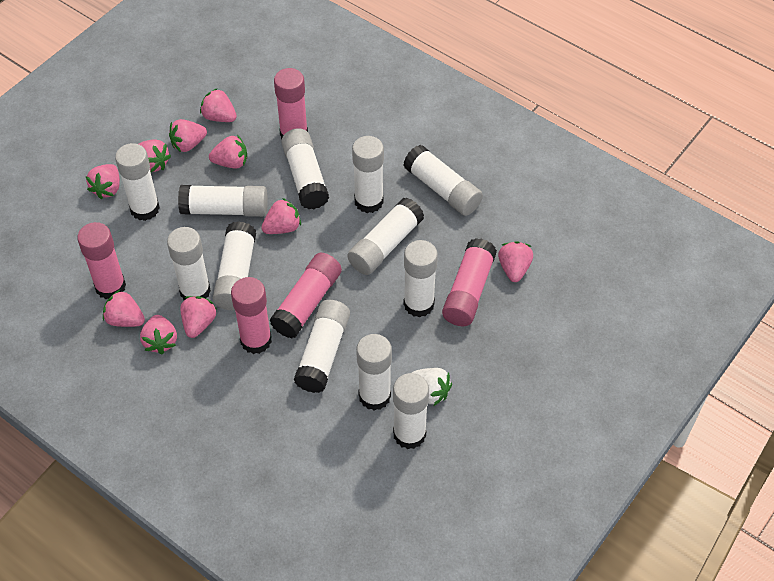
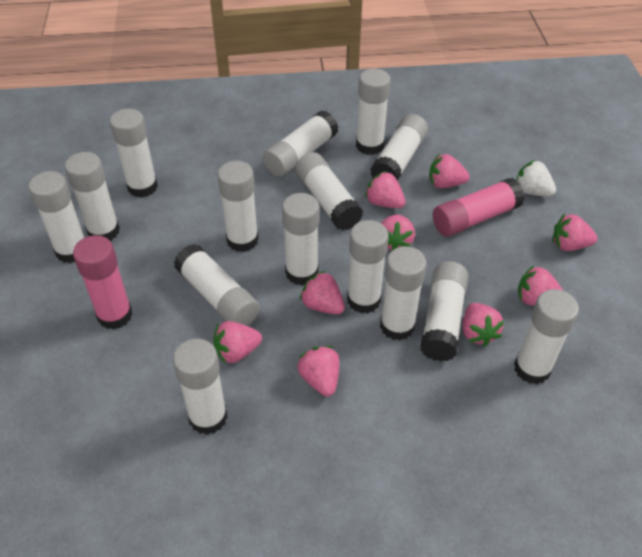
pink glue stick: [77,222,126,299] [231,277,272,354] [269,253,342,338] [274,68,308,140] [442,238,497,326] = 5 -> [73,235,133,330] [433,178,524,237] = 2
pink strawberry: [86,164,120,199] [103,290,145,327] [139,139,171,172] [140,315,177,354] [169,119,207,152] [180,296,216,338] [200,88,237,122] [209,136,247,169] [261,198,301,234] [498,241,533,282] = 10 -> [213,321,262,364] [297,346,339,396] [300,271,345,314] [365,171,406,208] [381,215,415,251] [429,154,470,188] [462,303,504,347] [518,265,563,306] [552,214,597,251] = 9
white glue stick: [115,143,160,221] [167,227,211,300] [178,185,268,217] [213,221,256,310] [281,128,329,209] [294,300,350,393] [347,198,424,275] [352,136,384,213] [356,334,392,410] [393,373,429,449] [403,145,483,216] [404,240,438,317] = 12 -> [29,171,84,263] [65,152,120,241] [110,109,158,198] [173,339,227,435] [174,244,260,326] [217,161,259,252] [263,110,339,177] [282,193,319,285] [296,152,363,231] [347,220,389,314] [356,69,391,155] [370,114,428,181] [380,246,427,341] [420,261,468,361] [514,289,579,384] = 15

